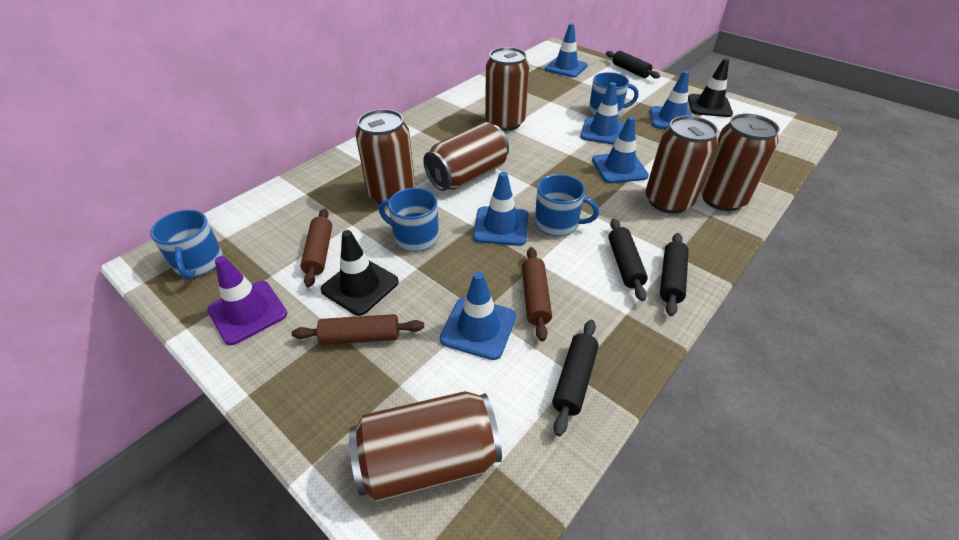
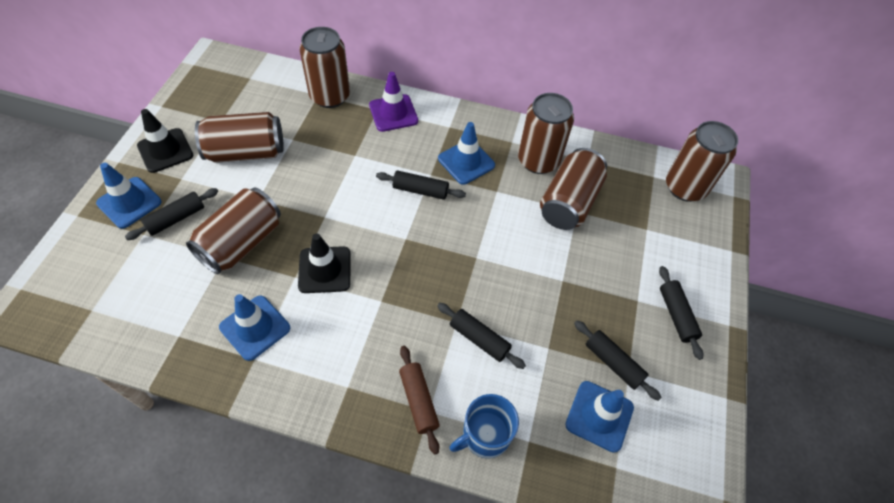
black rolling pin: [552,320,599,437] [606,51,660,79] [608,219,648,301] [660,233,689,316] = 4 -> [125,188,218,240] [376,170,466,200] [437,303,526,369] [574,320,662,401] [659,266,703,360] = 5
blue mug: [150,210,223,280] [379,188,439,252] [535,174,599,236] [589,72,639,117] = 4 -> [449,394,519,458] = 1
blue traffic cone: [440,272,516,360] [473,172,529,246] [545,23,588,78] [580,82,625,145] [592,116,649,183] [650,71,692,129] = 6 -> [96,163,162,229] [219,294,290,361] [438,122,495,185] [565,381,634,453] = 4
brown rolling pin: [292,314,424,345] [300,209,332,288] [522,247,552,341] = 3 -> [399,346,440,455] = 1

